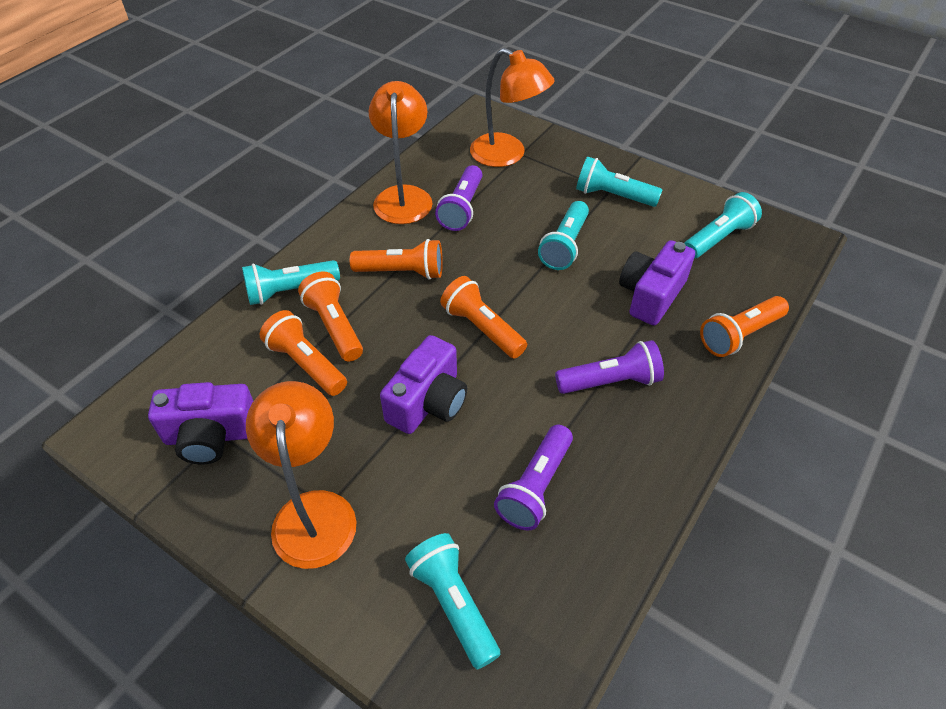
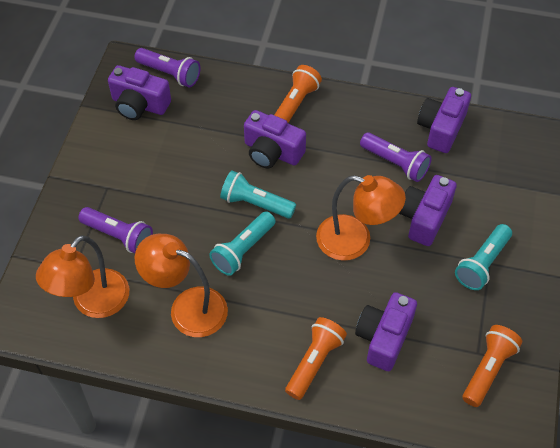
orange flashlight: [259,310,347,396] [298,271,363,362] [350,239,443,280] [440,276,527,359] [700,296,789,357] = 5 -> [275,65,322,123] [285,317,347,400] [463,325,522,407] = 3
purple camera: [148,382,253,464] [380,335,467,434] [619,240,695,325] = 3 -> [108,65,171,120] [244,110,306,169] [355,292,417,371] [399,175,457,246] [417,87,471,153] = 5
turquoise flashlight: [242,260,340,305] [405,533,500,669] [538,201,589,270] [576,157,662,207] [684,192,762,259] = 5 -> [209,212,276,276] [220,170,296,219] [455,224,512,290] = 3

